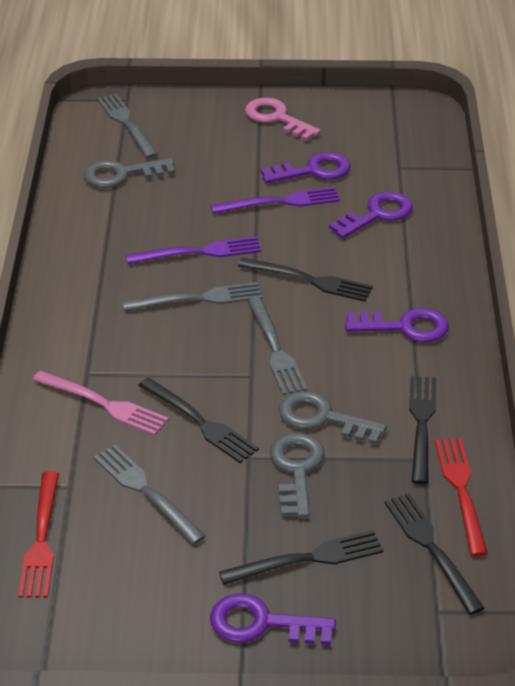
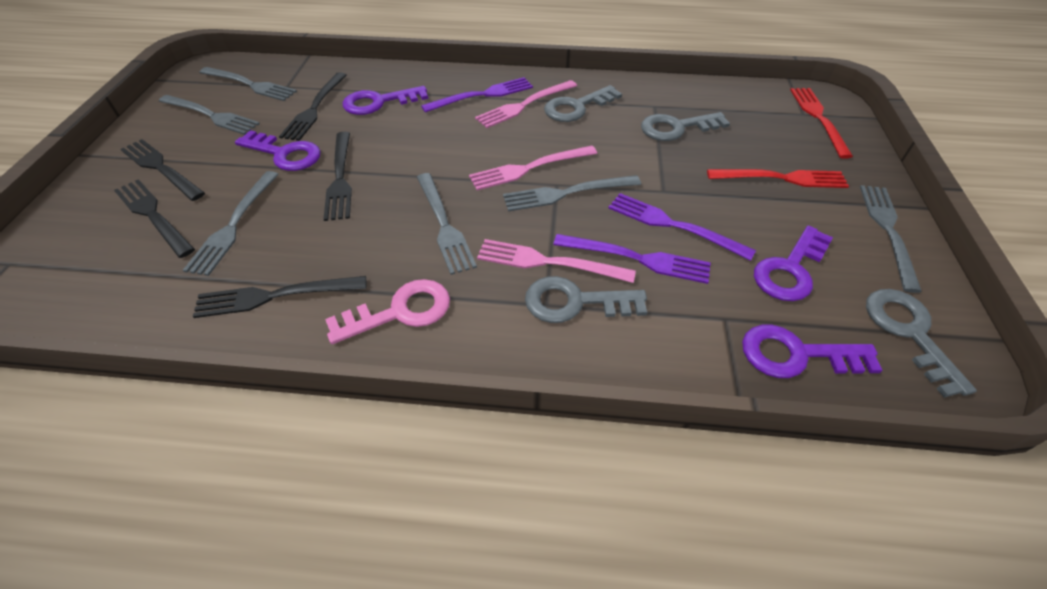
grey fork: [94,445,206,545] [97,94,158,158] [122,282,263,311] [247,297,307,395] = 4 -> [159,95,260,135] [183,171,279,276] [200,67,297,101] [417,173,477,275] [503,175,641,212] [860,185,922,293] = 6
grey key: [84,158,175,188] [270,433,324,518] [279,391,387,444] = 3 -> [525,276,647,323] [544,85,622,122] [641,112,730,141] [866,289,977,398] = 4
pink fork: [33,370,169,436] = 1 -> [469,145,597,190] [475,80,577,128] [477,239,636,283] = 3
purple fork: [126,236,261,264] [210,187,340,214] = 2 -> [421,77,533,113] [553,234,711,284] [608,193,756,261] = 3

